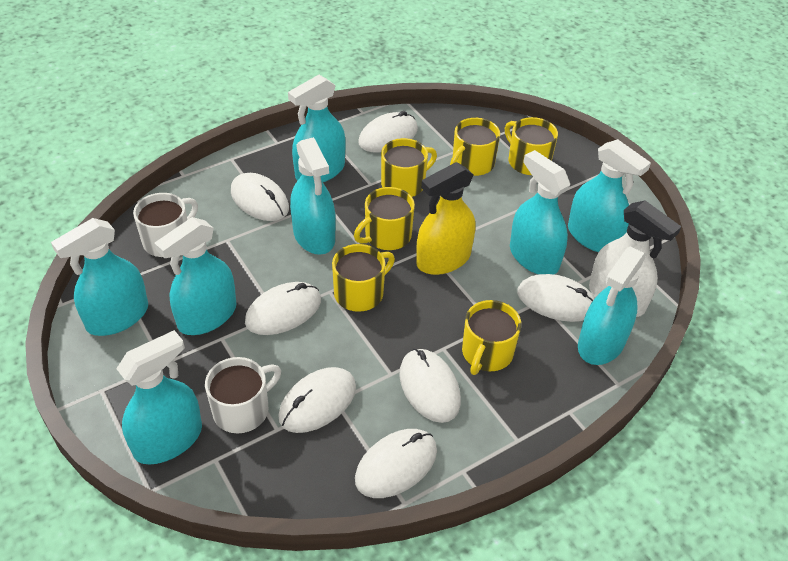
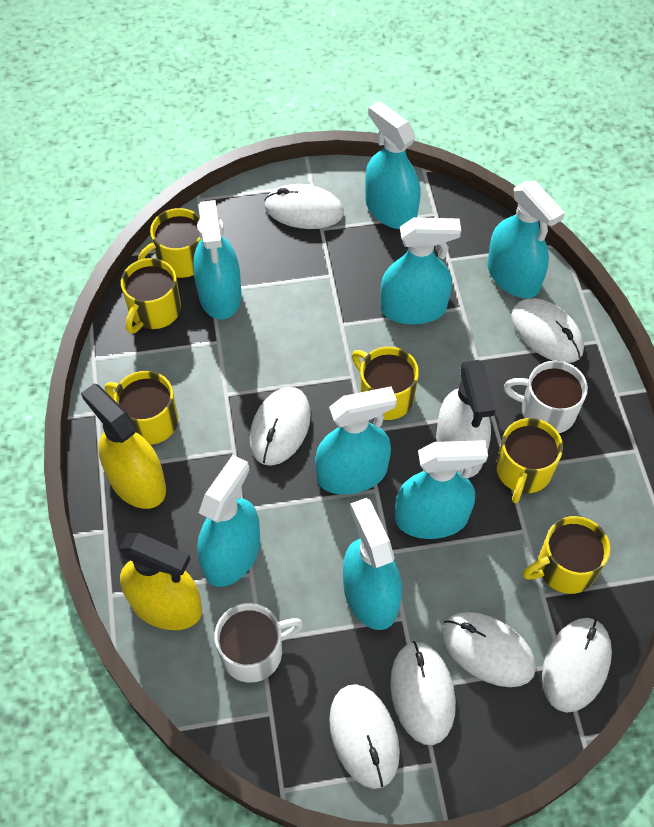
yellow spray bottle: [416,162,476,275] = 1 -> [81,383,166,509] [119,533,202,630] = 2

